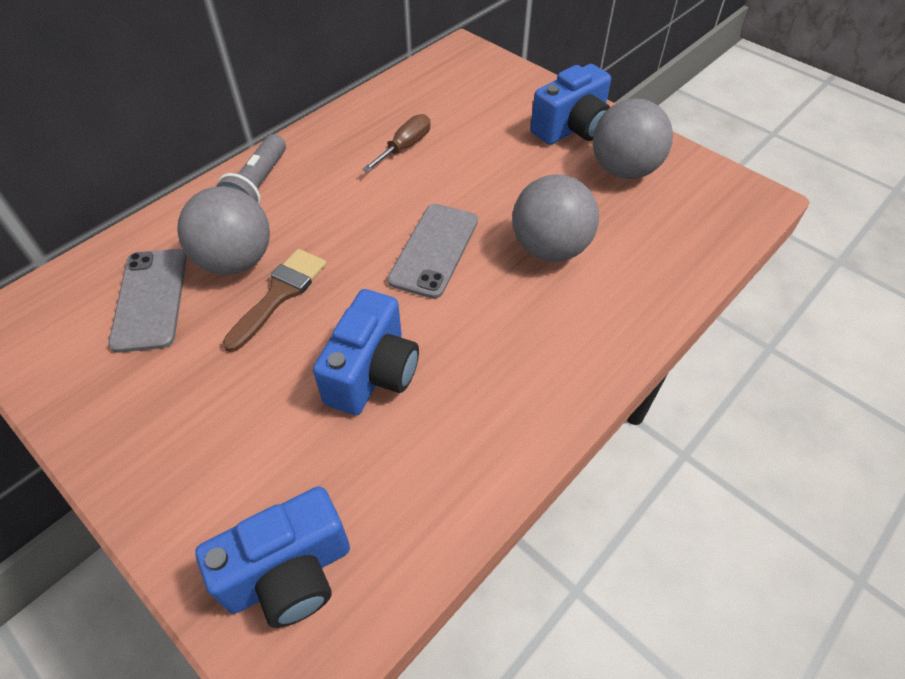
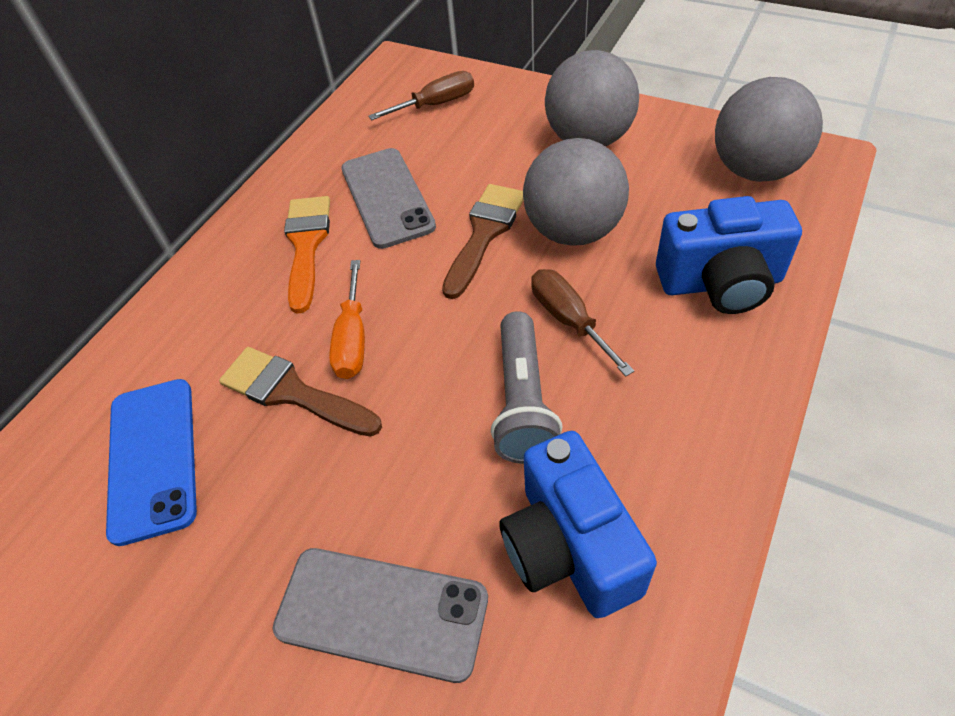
blue camera: [195,486,350,628] [313,289,419,415] [530,64,611,145] = 3 -> [499,431,657,618] [656,196,802,314] = 2
blue phone: none = 0 -> [106,379,197,546] = 1
brown brush: [223,249,327,352] = 1 -> [219,347,382,437] [442,184,524,299] = 2
brown screwdriver: [362,114,431,172] = 1 -> [368,71,474,120] [531,269,634,376] = 2
orange brush: none = 0 -> [284,196,330,314] = 1
orange screwdriver: none = 0 -> [329,260,365,379] = 1

